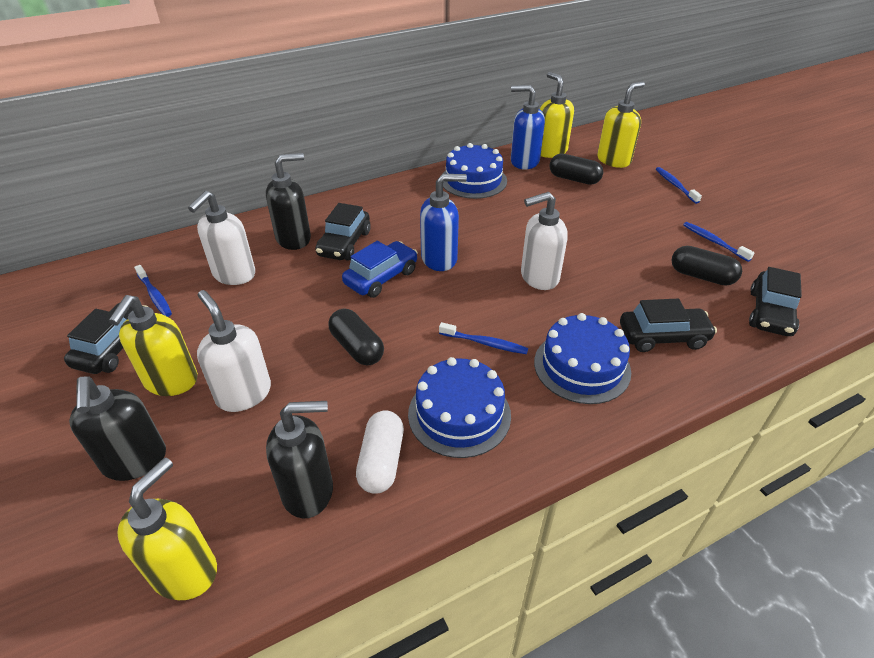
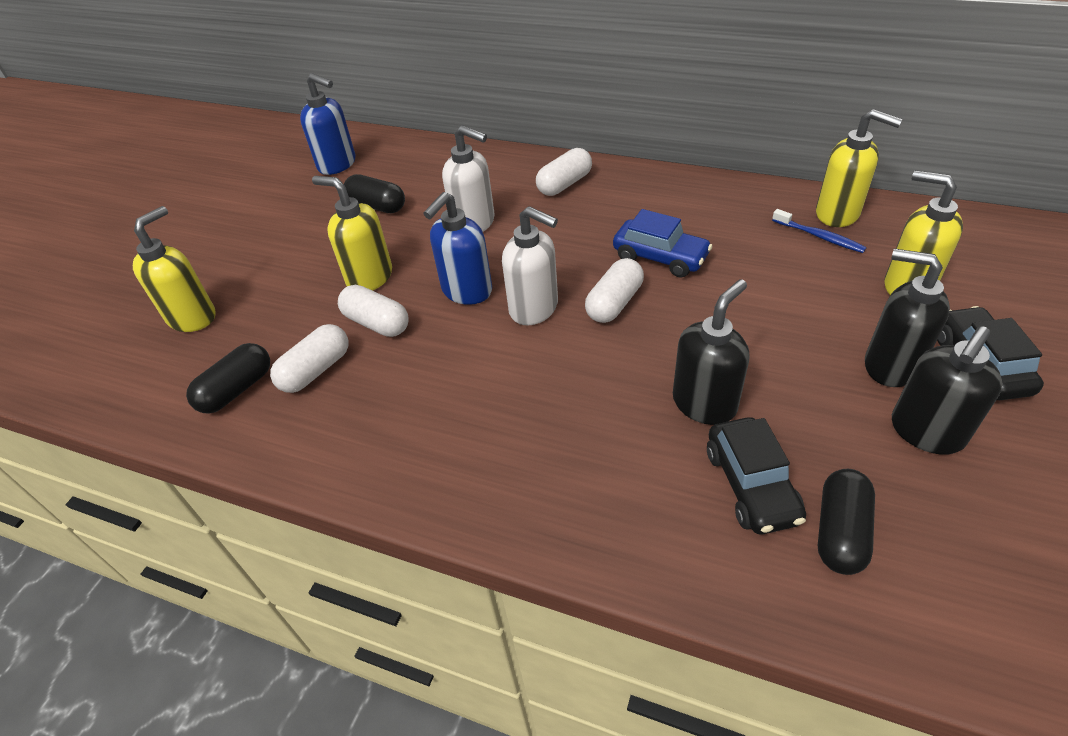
black car: [64,303,148,374] [315,203,371,261] [620,299,717,352] [749,267,802,336] = 4 -> [707,417,806,534] [937,306,1044,400] = 2
blue cake: [408,357,511,458] [443,143,507,199] [534,313,631,404] = 3 -> none = 0
blue toothbrush: [134,265,172,317] [439,322,528,354] [656,167,702,204] [683,222,754,262] = 4 -> [772,209,867,253] = 1
white capsule: [356,410,404,494] = 1 -> [270,324,348,393] [338,285,409,337] [536,148,592,196] [585,258,644,323] = 4
white soap dispenser: [188,191,255,285] [197,290,271,412] [521,192,568,290] = 3 -> [442,125,495,232] [502,206,558,325] = 2

